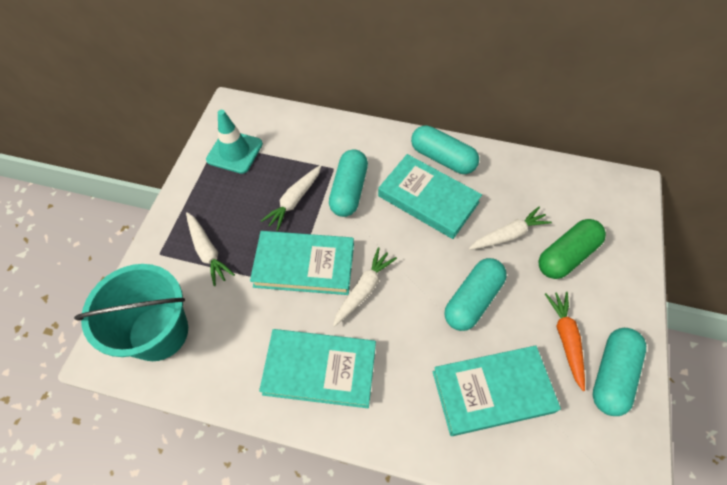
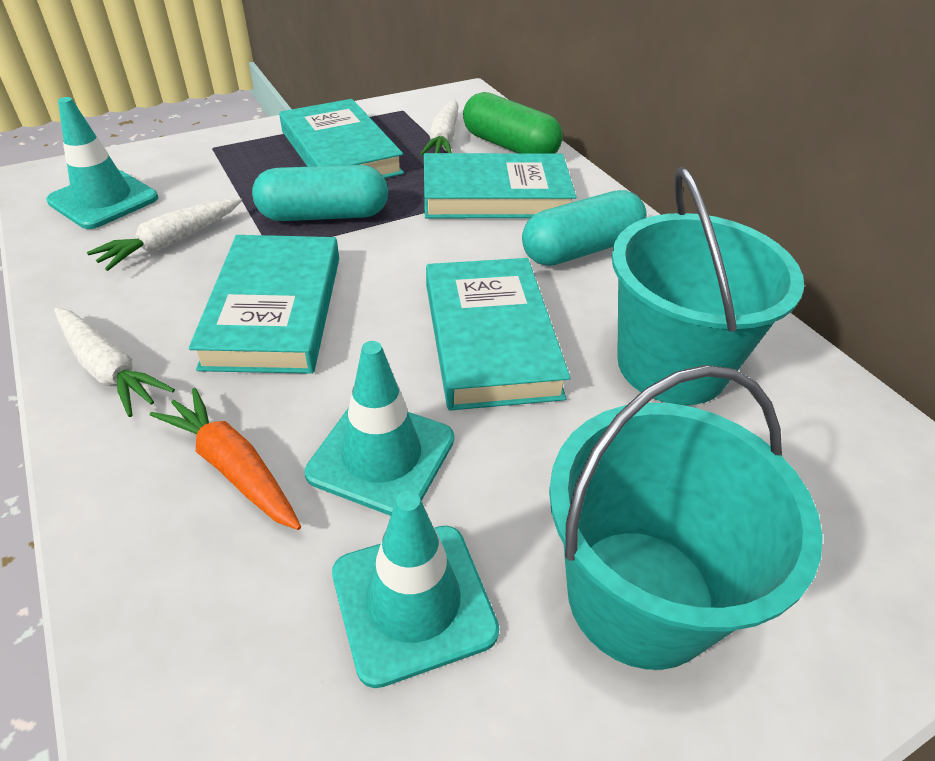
turquoise bucket: [74,264,188,361] = 1 -> [549,365,823,670] [612,167,804,405] = 2
turquoise capsule: [329,149,368,217] [411,126,479,174] [444,258,507,331] [593,328,646,416] = 4 -> [252,165,388,221] [522,190,647,266] = 2
turquoise traffic cone: [206,110,263,174] = 1 -> [46,97,158,229] [305,341,454,516] [332,491,499,688] = 3
white carrot: [186,212,235,286] [261,165,321,231] [333,247,397,327] [469,207,552,250] = 4 -> [54,308,175,417] [87,198,242,271] [420,99,459,156] = 3

